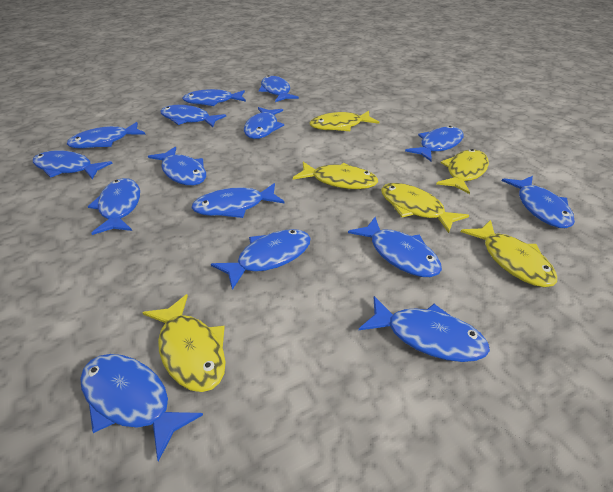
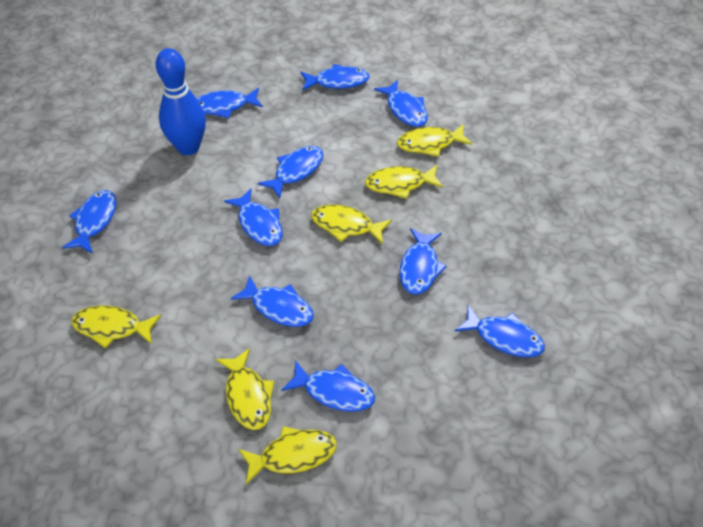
blue bowling pin: none = 0 -> [155,48,206,155] = 1
blue fish: [33,150,113,179] [67,122,146,148] [80,354,203,462] [88,178,140,235] [148,147,206,186] [160,105,226,127] [182,89,246,106] [192,183,285,218] [211,229,311,290] [244,107,284,139] [259,75,299,102] [348,217,442,277] [359,296,490,362] [405,126,463,161] [502,176,575,228] = 15 -> [62,190,116,254] [196,88,263,118] [224,189,283,246] [230,275,314,327] [258,146,323,198] [282,360,375,412] [301,64,370,91] [374,80,428,127] [399,228,447,295] [455,305,545,357] = 10

